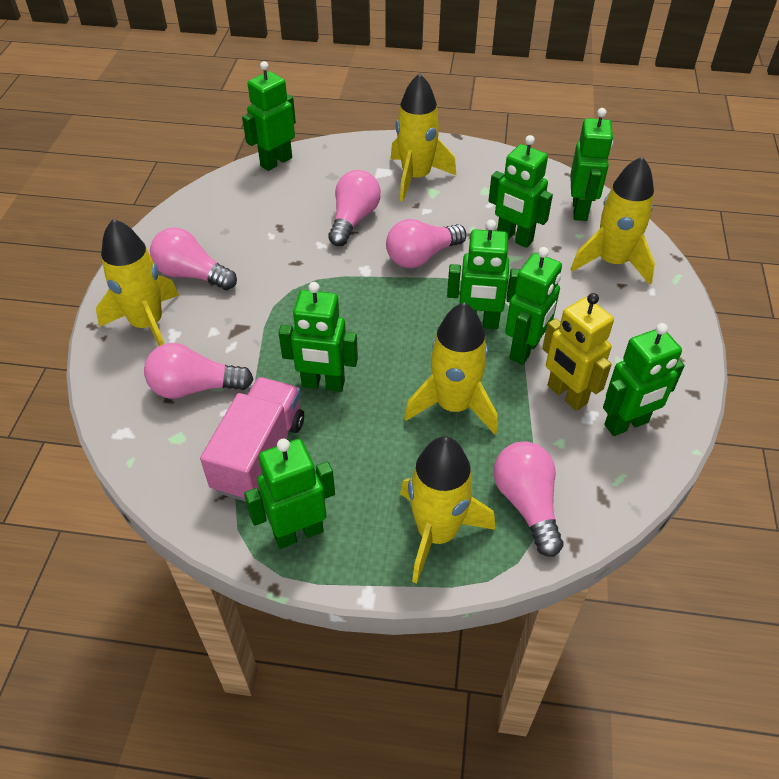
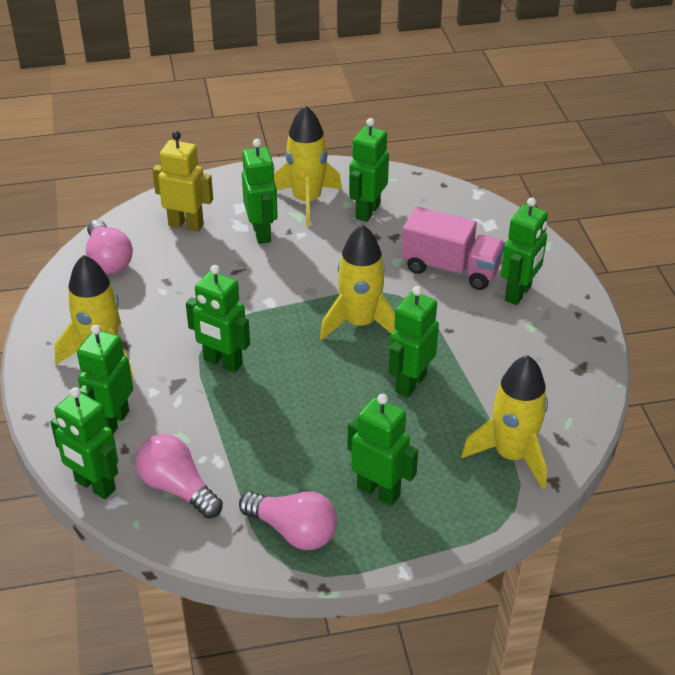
pink light bulb: [144,343,254,399] [150,227,237,290] [328,170,381,246] [386,219,467,268] [493,442,563,557] = 5 -> [86,219,133,274] [136,434,223,519] [239,491,337,550] = 3
yellow rocket: [96,219,179,346] [390,73,456,201] [400,436,495,584] [404,303,497,435] [571,156,655,285] = 5 -> [55,255,133,377] [274,105,342,226] [320,224,395,340] [461,355,548,489] = 4

